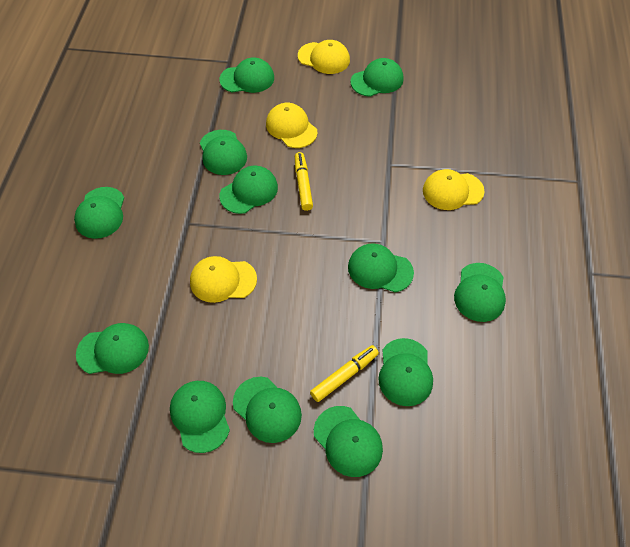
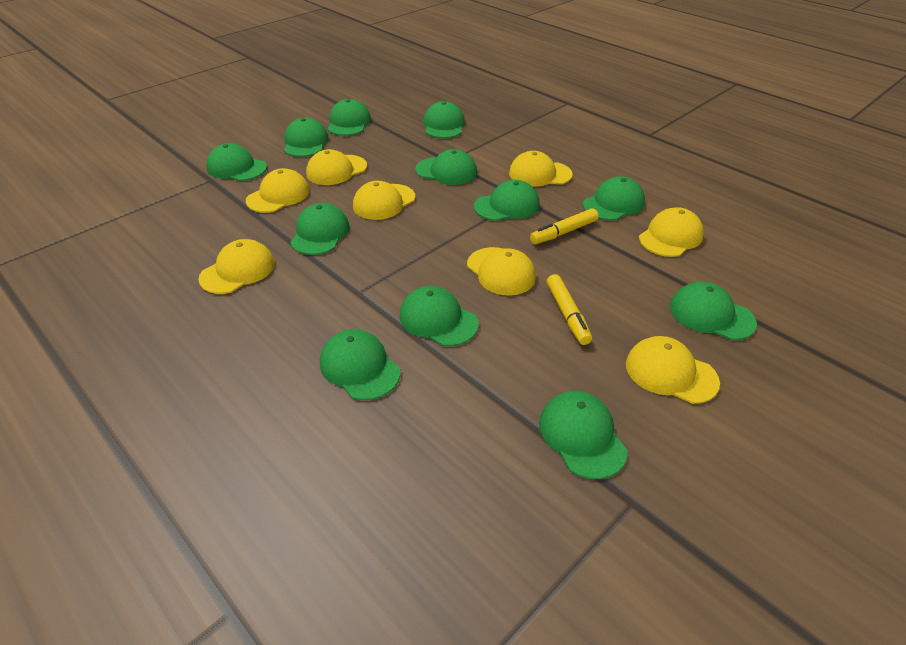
yellow cap: [190,256,257,303] [266,103,317,148] [298,40,350,74] [423,169,485,210] = 4 -> [198,239,275,294] [246,168,310,213] [306,149,367,185] [353,181,415,220] [467,247,536,295] [509,151,573,187] [626,336,720,404] [639,207,704,257] = 8

